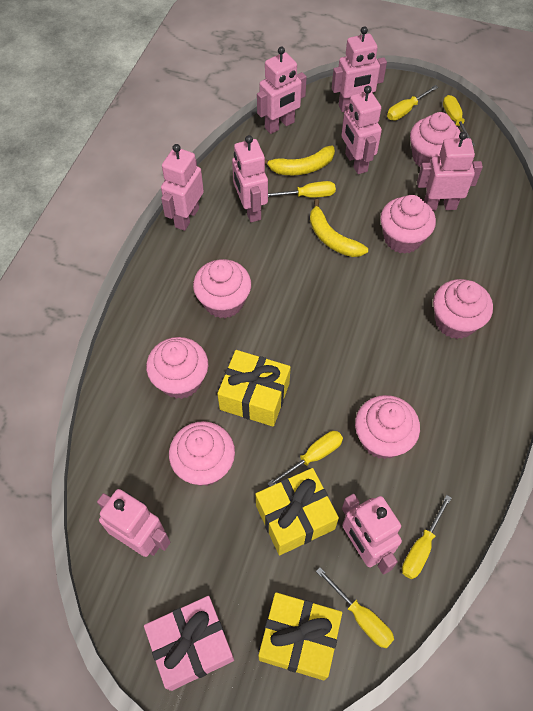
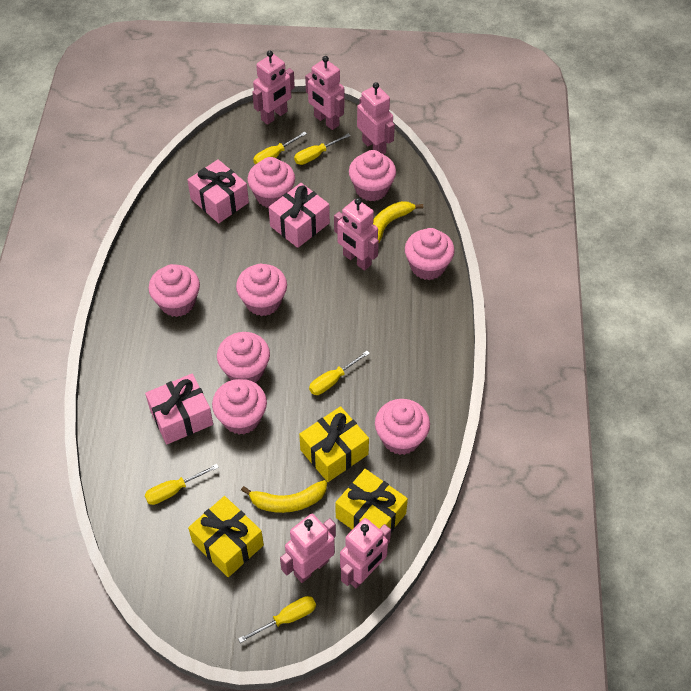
pink cupcake: [146,337,208,399] [169,421,235,486] [193,259,251,318] [355,395,420,459] [380,195,436,254] [410,112,461,167] [433,279,493,339] = 7 -> [149,264,200,317] [212,379,267,435] [217,332,270,383] [236,264,287,316] [247,157,295,208] [349,150,396,202] [375,399,430,455] [405,228,455,280] = 8
pink gift: [144,596,234,691] = 1 -> [145,374,213,444] [187,159,249,223] [268,183,330,248] = 3
pink robot: [97,489,170,557] [161,144,204,231] [232,135,268,222] [257,46,307,134] [332,26,387,112] [341,86,382,174] [342,494,402,575] [417,132,483,211] = 8 -> [252,51,295,125] [280,514,336,583] [305,56,344,130] [334,198,379,271] [340,518,391,588] [357,82,395,154] = 6
yellow screwdriver: [267,431,343,487] [268,181,336,198] [316,567,394,648] [387,85,438,121] [402,495,452,579] [443,95,475,146] = 6 -> [145,464,219,505] [238,596,316,643] [253,131,307,164] [294,133,351,165] [309,351,370,395] = 5

